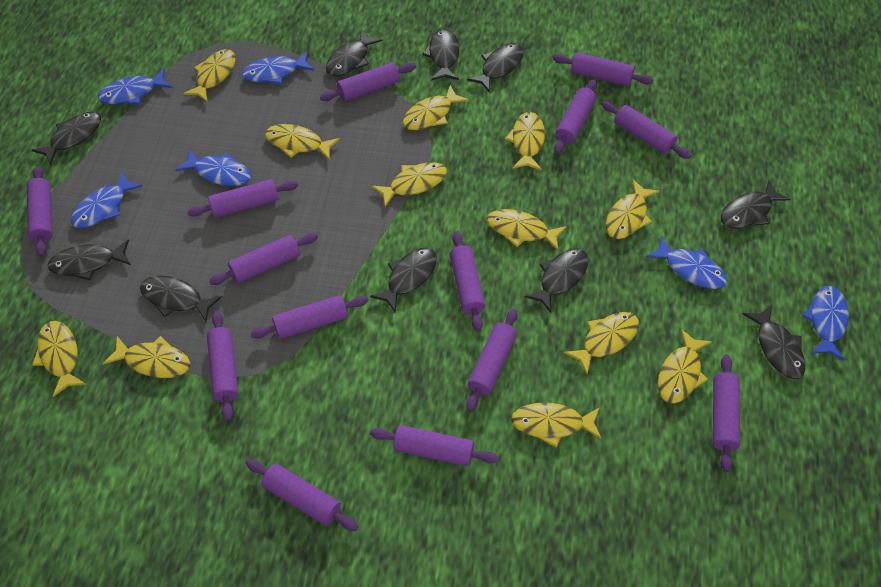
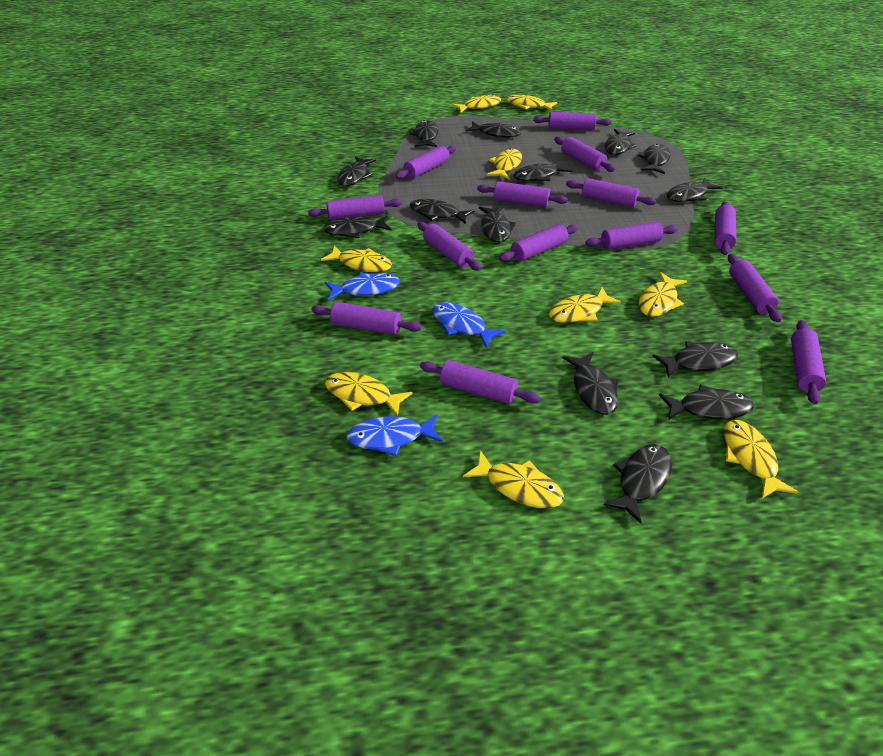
black fish: [32,112,101,166] [47,239,131,280] [140,276,222,322] [326,29,383,76] [370,248,437,313] [422,29,460,80] [467,43,524,92] [525,248,588,313] [721,180,790,229] [743,305,805,379] = 10 -> [323,216,392,238] [337,156,376,186] [409,120,439,147] [410,199,474,224] [466,122,521,138] [479,206,516,243] [514,161,572,181] [562,352,618,415] [604,444,672,523] [605,129,637,155] [638,144,670,174] [652,341,738,378] [659,385,754,420] [667,178,722,202] = 14
blue fish: [71,172,143,228] [98,69,172,104] [176,149,251,186] [242,51,314,84] [646,236,727,289] [802,286,849,361] = 6 -> [325,272,400,301] [346,414,442,456] [432,302,506,348] = 3
yellow fish: [32,321,86,397] [103,336,190,378] [183,49,236,103] [265,124,340,160] [372,162,447,207] [403,85,469,130] [487,209,567,250] [505,112,545,171] [511,403,601,447] [564,312,639,374] [606,179,660,239] [658,329,712,404] = 12 -> [321,245,392,272] [325,372,412,417] [451,95,501,113] [463,450,564,508] [487,148,522,179] [506,95,557,111] [549,287,621,323] [639,272,687,317] [724,420,798,499] = 9

